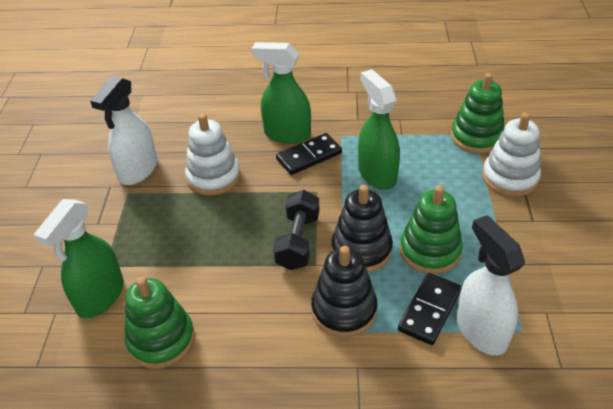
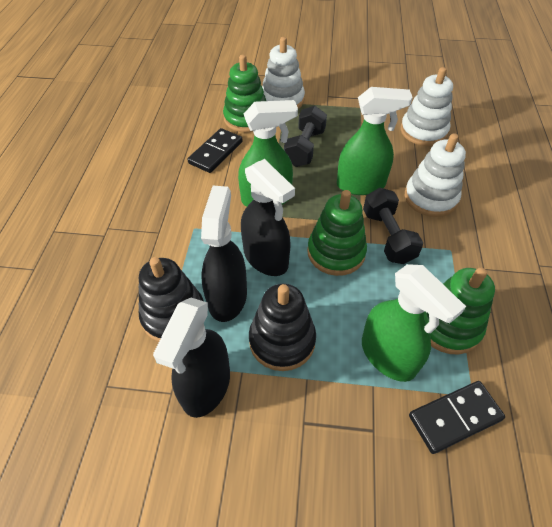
black dumbbell: [273,190,319,270] = 1 -> [284,106,327,167] [363,188,423,264] = 2
black spray bottle: none = 0 -> [153,298,230,418] [201,186,247,322] [241,159,295,276] = 3
white spray bottle: [90,76,157,185] [457,215,525,356] = 2 -> none = 0
white stacking toy: [185,114,240,196] [482,113,541,197] = 2 -> [262,37,305,109] [401,67,453,146] [405,133,466,217] = 3

